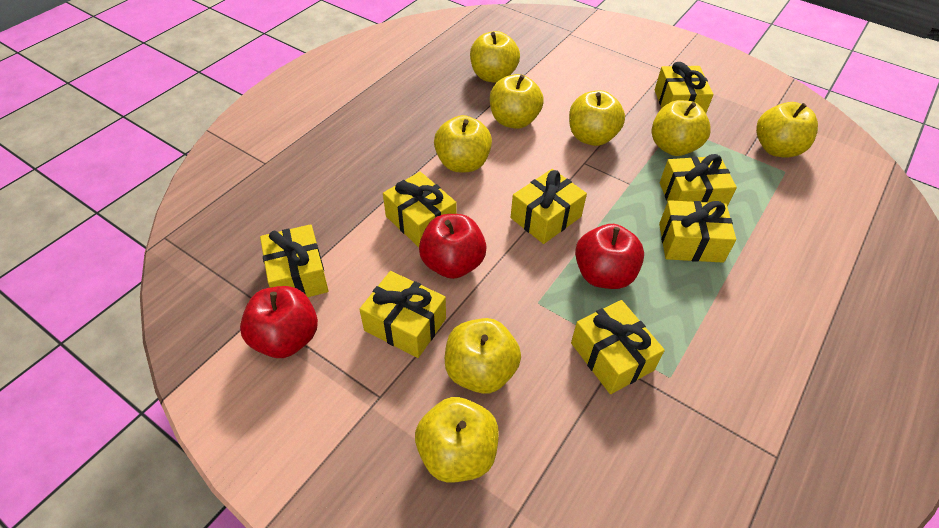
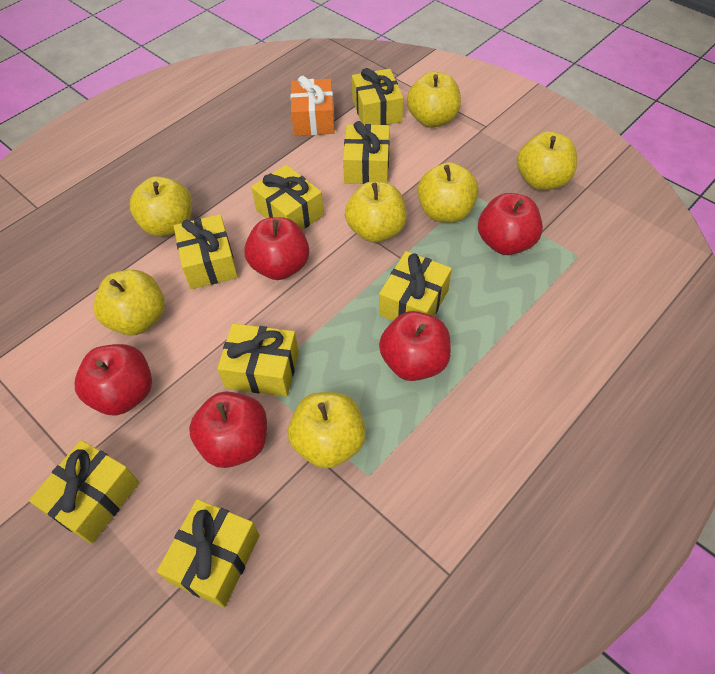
orange gift: none = 0 -> [290,76,335,136] = 1
red apple: [240,286,318,358] [419,214,487,279] [575,224,644,289] = 3 -> [75,344,152,416] [189,391,267,468] [244,217,309,280] [379,311,451,381] [478,193,543,255] = 5
yellow apple: [415,397,499,483] [434,115,492,172] [445,318,521,394] [470,31,520,83] [490,74,544,129] [569,90,625,146] [652,100,711,156] [756,102,818,158] = 8 -> [93,270,165,335] [130,176,192,237] [288,392,366,469] [345,181,407,243] [407,72,461,128] [417,162,479,223] [517,131,577,190] = 7

